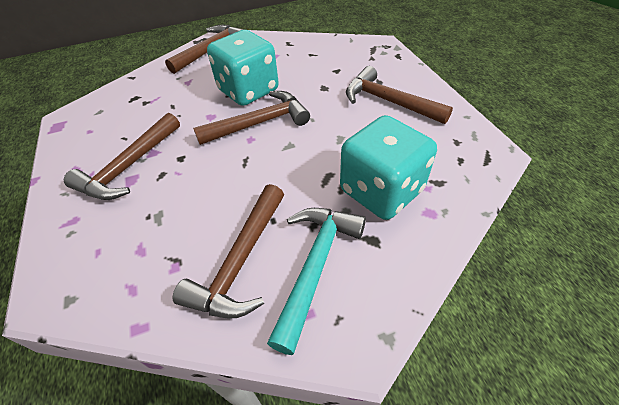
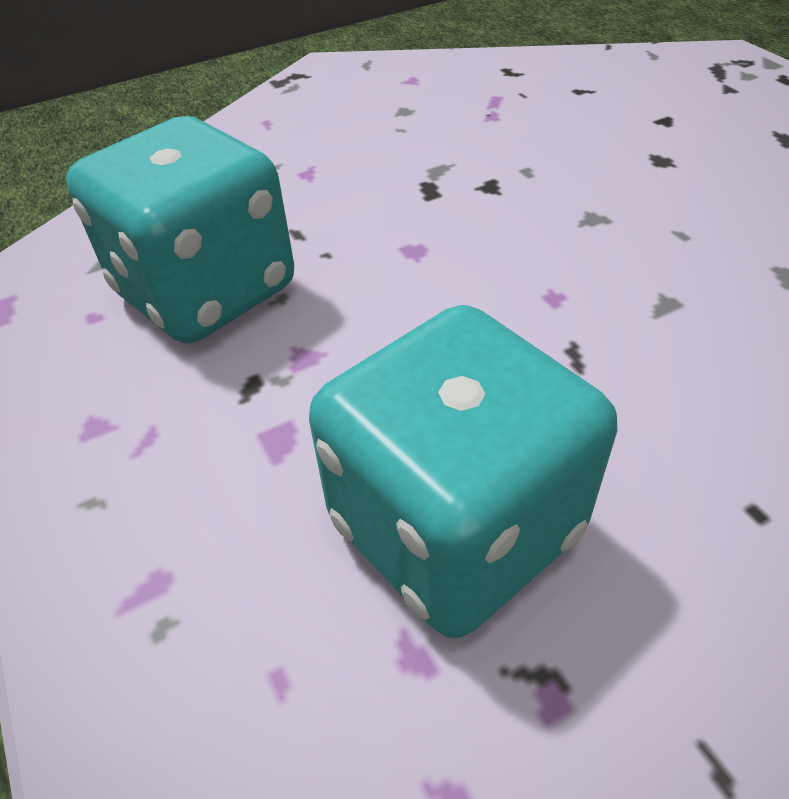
brown hammer: [64,113,180,200] [165,25,244,74] [173,184,284,319] [193,91,310,145] [346,66,453,124] = 5 -> none = 0
turquoise hammer: [267,208,366,355] = 1 -> none = 0

